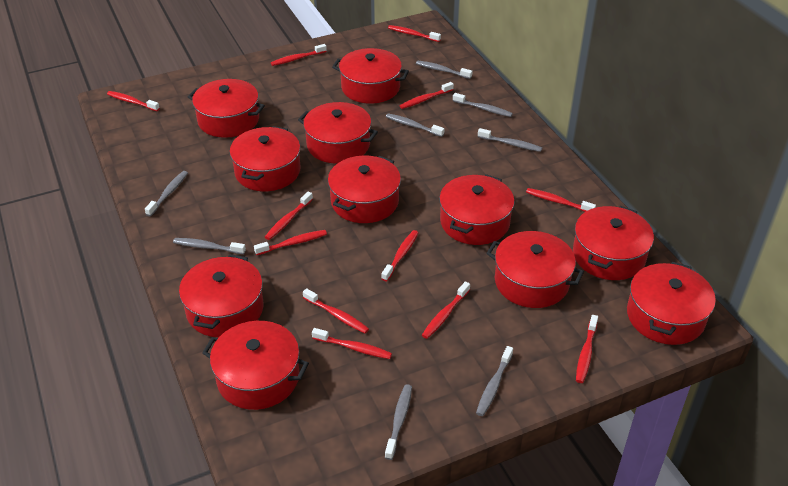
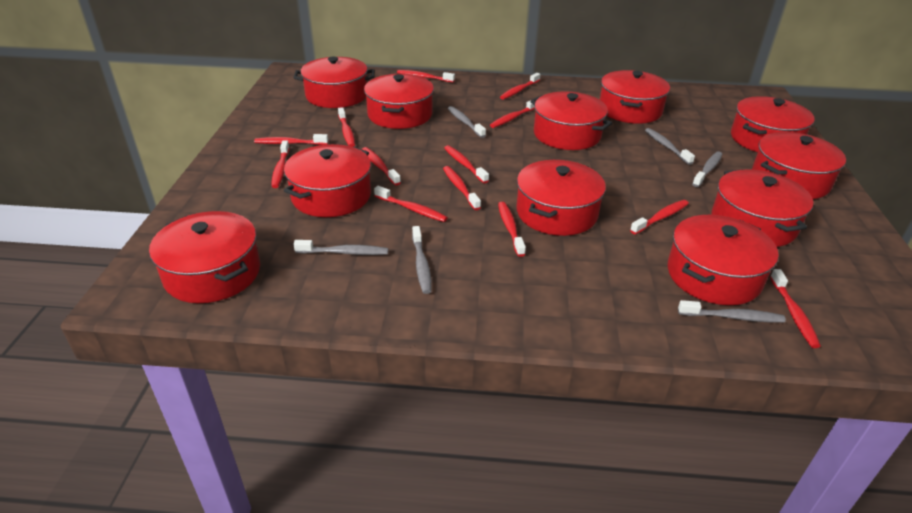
grey toothbrush: [145,171,188,216] [173,238,246,254] [385,384,412,460] [386,113,444,137] [416,61,472,79] [453,93,513,117] [476,346,513,416] [478,128,542,152] = 8 -> [293,240,388,255] [412,226,432,294] [447,106,486,138] [645,128,695,165] [678,300,786,323] [692,151,723,187] = 6
red toothbrush: [107,91,160,111] [254,230,327,255] [265,191,313,240] [271,44,327,66] [303,288,369,334] [312,328,392,359] [381,230,418,281] [388,25,441,42] [400,82,454,109] [422,281,470,339] [526,188,596,212] [576,315,598,383] = 12 -> [254,134,328,145] [271,140,290,188] [338,107,355,147] [362,147,401,185] [374,186,448,222] [397,70,455,83] [443,166,481,210] [444,145,489,183] [490,101,535,128] [498,202,526,257] [500,73,540,100] [630,200,689,234] [770,269,821,348] = 13

